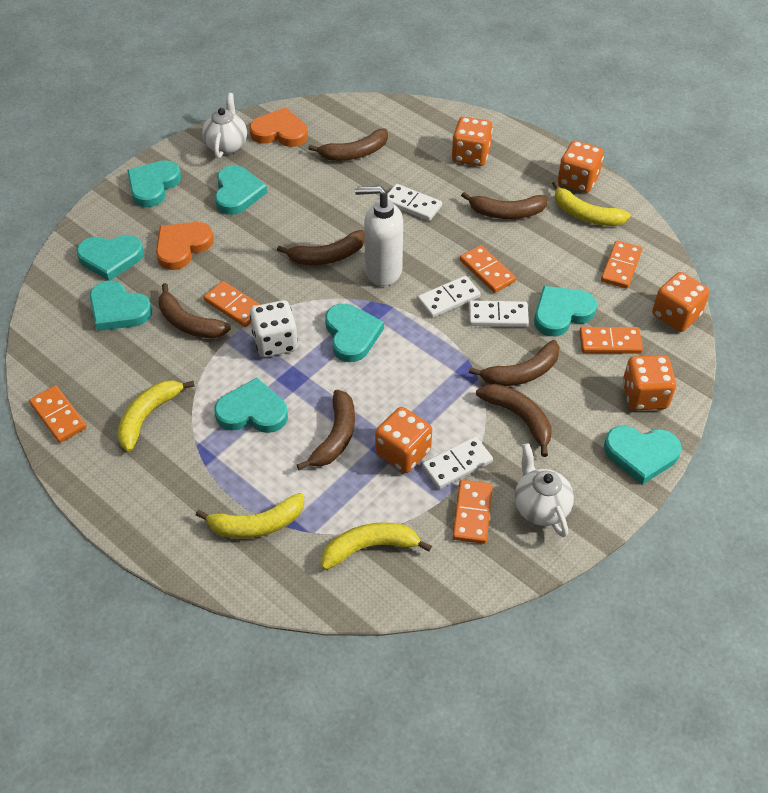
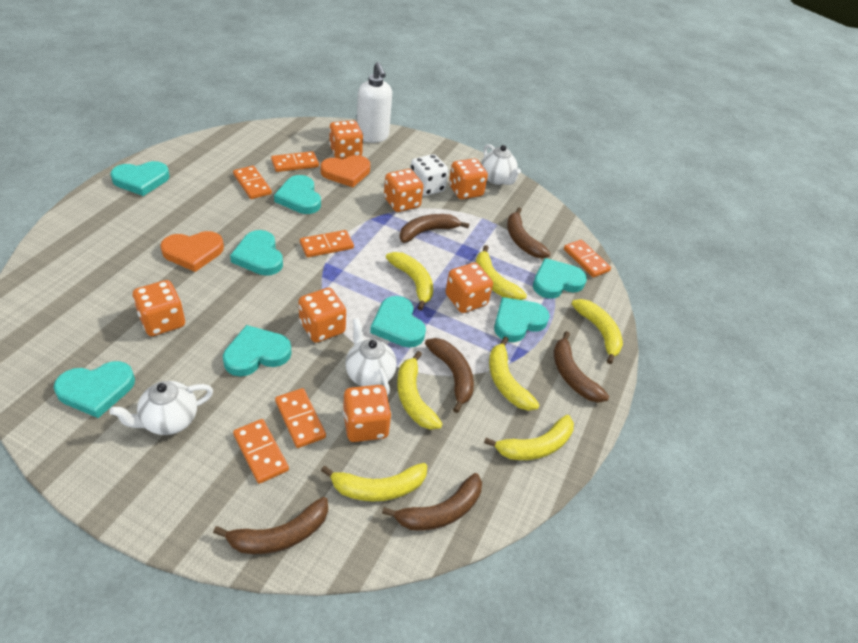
brown banana: [158,283,231,338] [277,230,365,265] [297,390,355,470] [308,128,388,161] [461,192,548,219] [469,340,560,386] [476,384,552,457] = 7 -> [213,497,328,554] [382,473,482,531] [399,214,469,243] [425,338,474,413] [507,208,551,258] [554,331,609,403] = 6
orange dice: [375,407,432,473] [452,117,493,166] [558,140,604,193] [623,355,676,410] [652,272,710,332] = 5 -> [133,280,185,336] [299,288,346,343] [329,120,363,159] [343,385,391,442] [384,169,423,212] [446,263,493,313] [449,158,488,199] = 7
white domino: [388,184,442,221] [417,276,481,318] [422,436,493,489] [469,301,529,327] = 4 -> none = 0
white teapot: [202,93,247,159] [515,443,574,537] = 2 -> [110,381,213,435] [345,318,397,395] [481,144,521,185] = 3
yellow banana: [117,380,195,452] [196,493,304,539] [321,522,432,570] [552,181,631,226] = 4 -> [321,463,427,501] [386,252,433,310] [397,351,443,430] [475,245,527,300] [484,415,574,460] [489,337,540,411] [572,299,623,364] = 7

